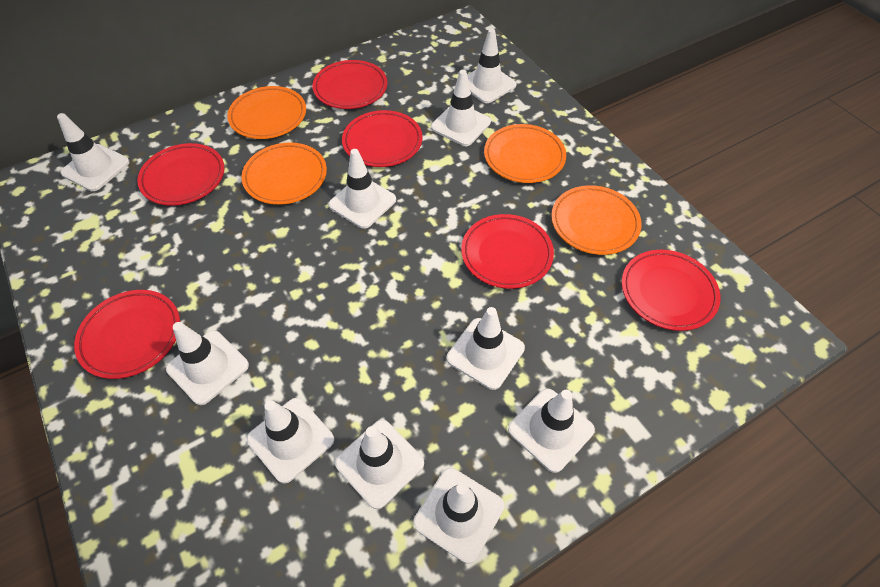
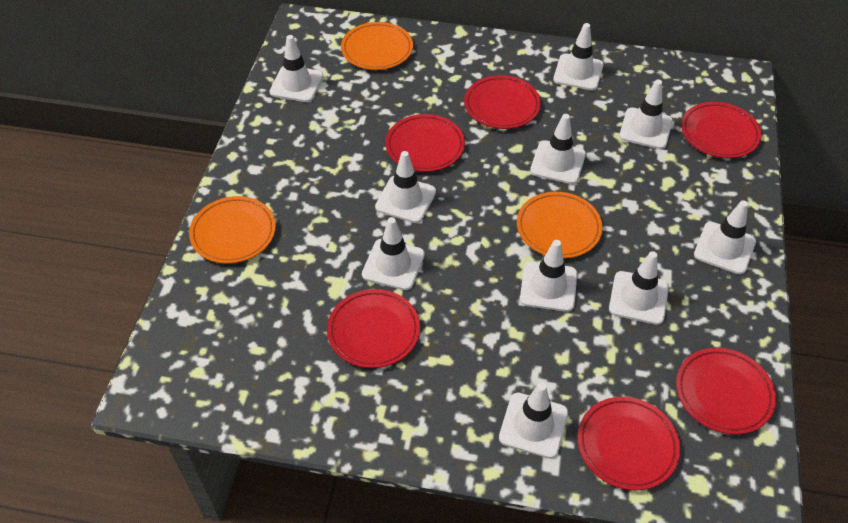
orange plate: [227,86,306,139] [241,142,327,205] [484,124,566,183] [551,185,642,255] = 4 -> [189,196,276,264] [341,22,413,70] [517,192,603,258] = 3

